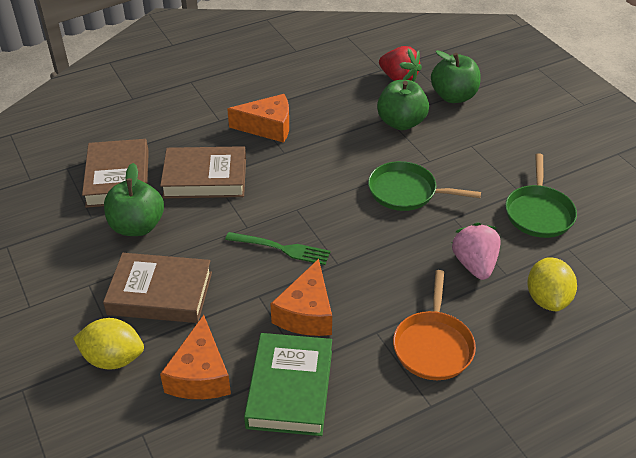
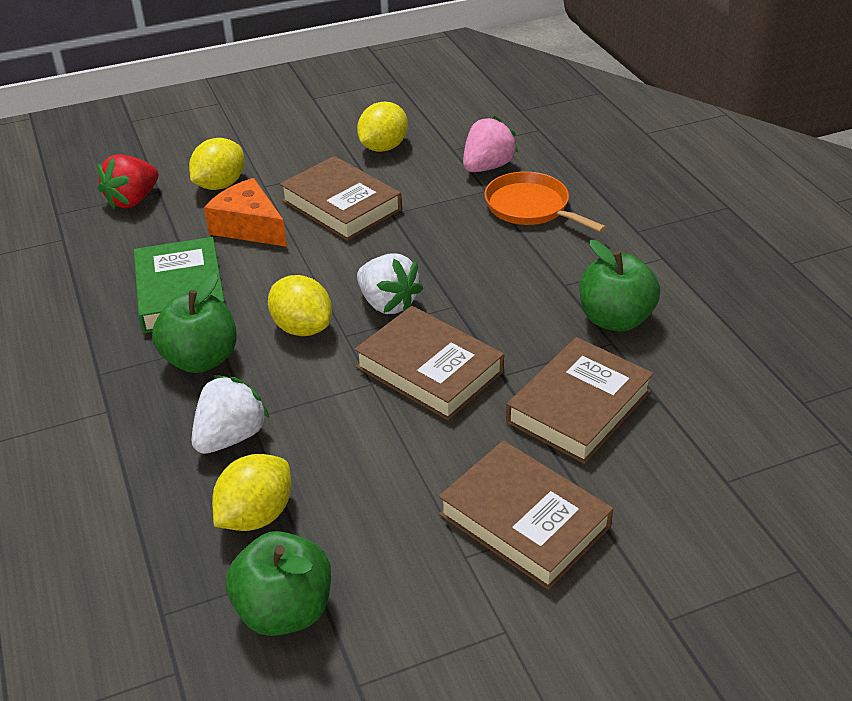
brown book: [82,139,149,208] [103,253,212,323] [160,146,246,198] = 3 -> [280,156,402,241] [354,306,504,420] [439,440,614,590] [506,337,654,464] = 4
green fork: [225,232,330,265] = 1 -> none = 0
green pan: [368,161,481,211] [505,153,577,238] = 2 -> none = 0
orange cheese: [160,315,231,399] [227,94,289,143] [270,259,332,336] = 3 -> [204,178,287,247] = 1
white strawberry: none = 0 -> [192,375,270,454] [357,253,423,314] = 2
yellow lemon: [73,318,144,370] [527,257,577,311] = 2 -> [189,138,244,190] [212,454,291,531] [268,275,332,336] [357,102,408,152] = 4

